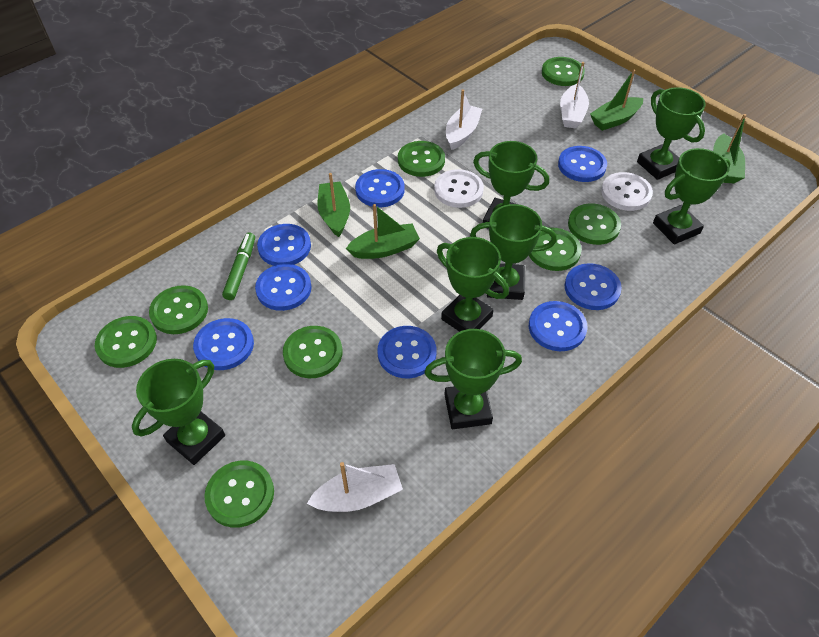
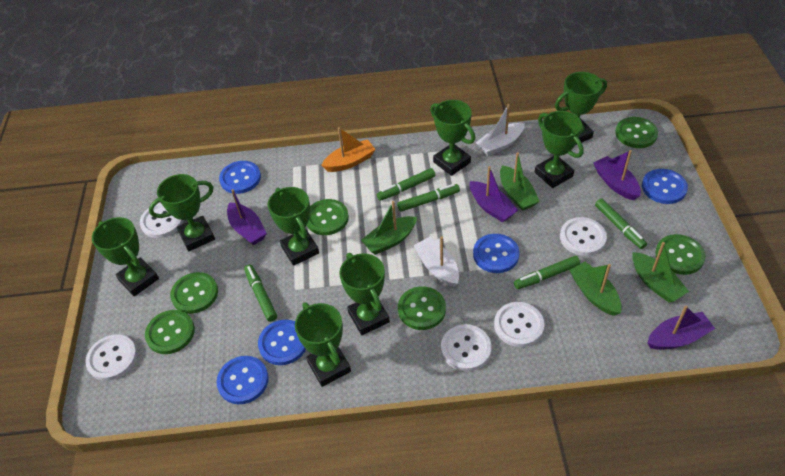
blue button: [193,318,254,370] [255,264,312,311] [257,224,311,266] [355,169,405,207] [377,326,437,378] [529,301,587,351] [558,146,607,182] [565,263,622,310] = 8 -> [216,356,269,404] [219,161,261,194] [258,320,306,365] [473,234,519,273] [642,169,688,204] = 5
green button: [95,316,157,368] [149,285,208,334] [204,461,274,528] [283,326,342,378] [398,141,445,177] [529,228,582,271] [542,57,585,86] [568,203,621,245] = 8 -> [145,310,195,354] [170,272,218,314] [307,199,349,235] [398,287,446,330] [615,117,658,148] [655,234,706,275] = 6
green marker: [222,232,255,300] = 1 -> [244,265,277,322] [377,168,435,201] [397,184,460,212] [514,256,580,289] [595,199,647,249] = 5
green trophy: [132,359,225,465] [424,329,522,429] [437,237,509,332] [470,204,557,300] [473,141,549,229] [637,87,705,180] [653,148,731,244] = 7 -> [92,217,159,296] [149,174,215,251] [268,187,319,266] [295,302,351,387] [339,253,390,335] [430,100,475,176] [535,111,584,188] [555,72,607,145] = 8
orange boat: none = 0 -> [321,127,376,172] = 1
purple boat: none = 0 -> [227,189,267,245] [470,166,518,223] [593,150,641,200] [647,305,715,350] = 4
white boat: [307,462,403,512] [446,89,482,150] [560,62,589,129] = 3 -> [414,237,459,287] [476,104,525,156] = 2
white button: [434,169,484,208] [601,172,653,211] = 2 -> [85,334,137,381] [140,203,184,238] [441,324,492,371] [494,302,544,347] [560,217,607,256] = 5

